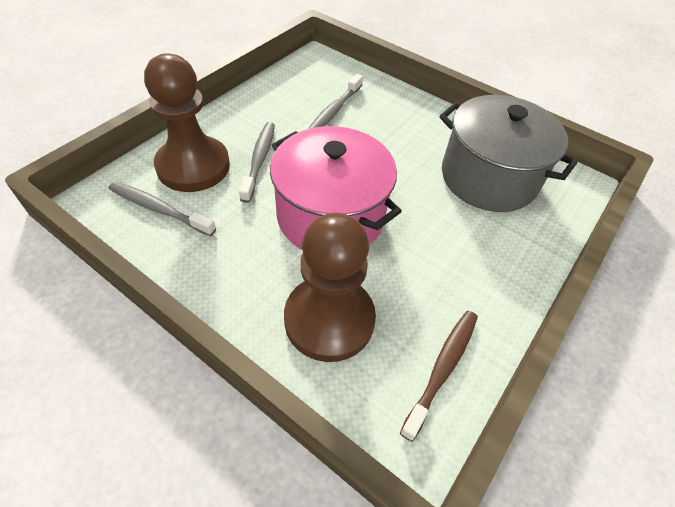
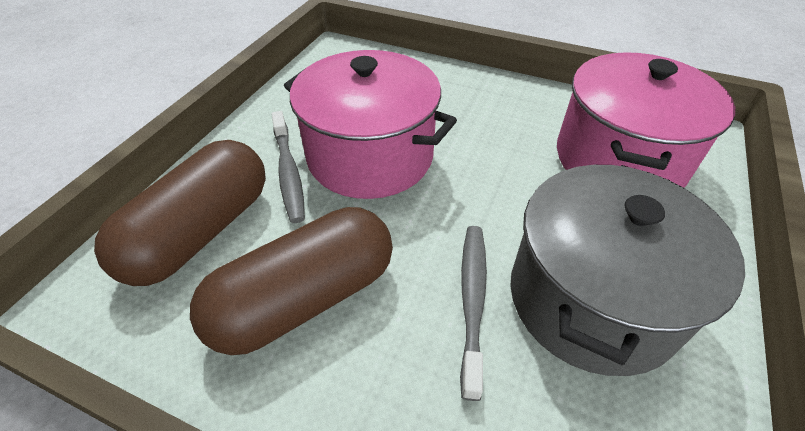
brown capsule: none = 0 -> [94,140,266,286] [190,207,393,355] = 2
brown pawn: [144,53,230,192] [284,213,376,362] = 2 -> none = 0
brown toothbrush: [400,311,478,442] = 1 -> none = 0
grey toothbrush: [109,182,216,236] [239,122,275,203] [308,74,363,129] = 3 -> [271,111,305,223] [460,226,487,401] = 2
pink pot: [270,126,402,249] = 1 -> [284,50,457,199] [557,52,735,188] = 2

